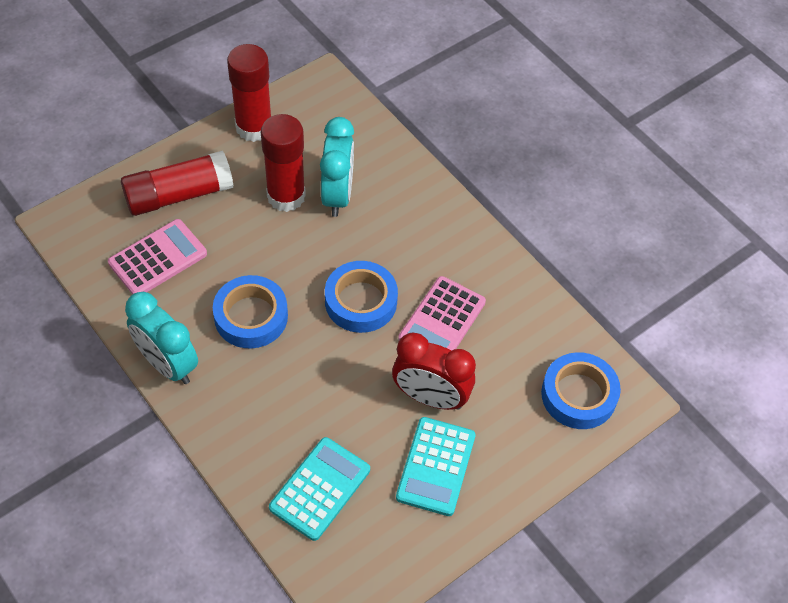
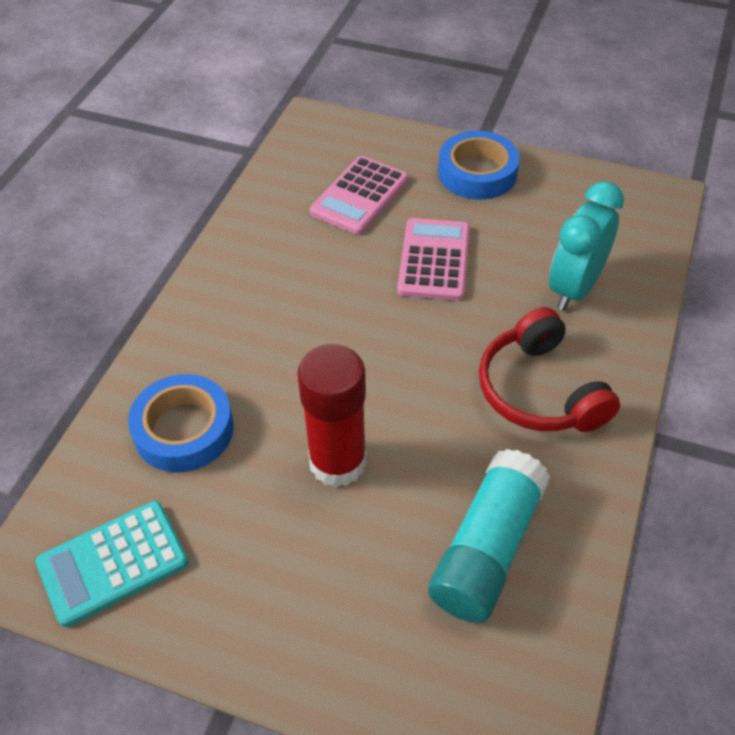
blue tape: [213,275,288,348] [325,261,398,333] [541,352,621,429] = 3 -> [128,374,234,472] [438,131,520,199] = 2
red clock: [392,333,476,410] = 1 -> none = 0
red glue stick: [121,151,233,216] [227,44,271,142] [261,114,306,212] = 3 -> [297,344,367,487] = 1
red headphones: none = 0 -> [479,307,620,432] = 1
turquoise calculator: [269,437,370,541] [396,417,476,516] = 2 -> [36,501,189,627] = 1
turquoise clock: [125,292,198,384] [320,117,354,217] = 2 -> [549,181,624,311] = 1
turquoise glue stick: none = 0 -> [428,449,550,623] = 1

